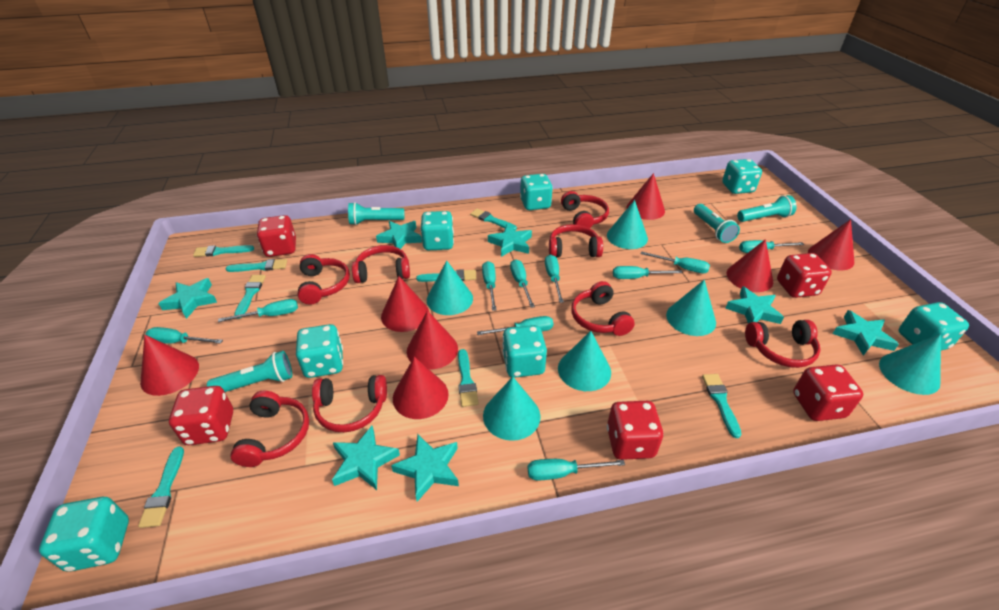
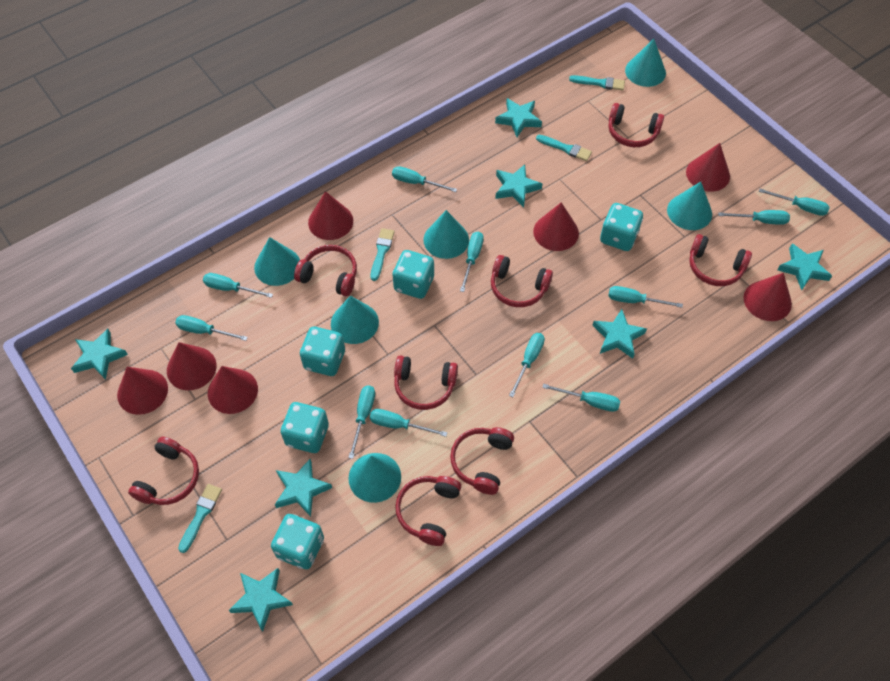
red dice: [169,386,233,445] [257,215,296,257] [607,401,664,460] [777,253,832,298] [793,365,863,421] = 5 -> none = 0
turquoise brush: [138,446,184,528] [193,245,254,257] [225,259,287,272] [234,275,266,319] [416,269,477,282] [458,349,479,407] [470,209,517,231] [702,374,741,438] = 8 -> [178,484,222,553] [371,228,395,281] [536,135,592,161] [569,75,625,91] = 4
turquoise dice: [39,497,129,572] [296,324,343,378] [420,211,454,250] [502,325,547,378] [520,174,553,210] [722,159,762,194] [899,302,969,351] = 7 -> [271,514,324,569] [281,402,329,453] [300,327,345,376] [392,250,434,299] [600,203,643,251] = 5
turquoise flashlight: [207,351,292,392] [348,202,405,225] [694,204,740,243] [737,195,797,222] = 4 -> none = 0
turquoise screwdriver: [145,327,223,344] [218,299,298,322] [477,316,553,335] [482,261,497,311] [510,259,535,308] [528,459,625,481] [545,255,564,303] [613,266,682,279] [641,251,710,273] [739,240,804,253] = 10 -> [175,315,248,341] [203,273,273,298] [348,385,375,459] [370,409,447,437] [392,166,457,192] [460,232,484,292] [509,333,545,397] [542,384,620,412] [608,286,683,308] [718,210,790,225] [759,189,829,216] = 11

